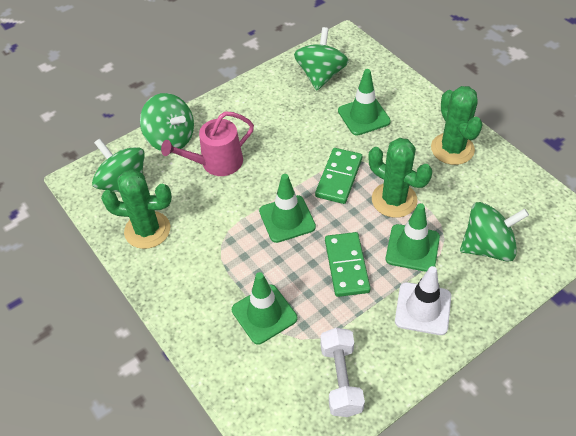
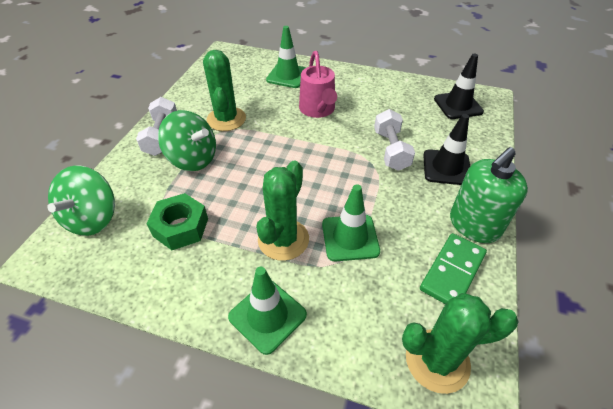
black traffic cone: none = 0 -> [423,114,470,185] [434,54,484,119] = 2
green domino: [315,148,362,204] [325,232,370,297] = 2 -> [420,233,487,304] = 1
green nut: none = 0 -> [146,193,208,250] = 1
green soap dispenser: none = 0 -> [450,147,528,243] = 1
green spinning top: [92,139,145,193] [140,93,194,151] [294,27,349,91] [460,202,529,262] = 4 -> [47,165,115,236] [158,110,216,171] = 2
green traffic cone: [232,272,297,344] [259,174,316,243] [338,69,391,136] [386,203,440,272] = 4 -> [228,267,307,355] [266,26,306,88] [322,184,380,262] = 3
white dumbbell: [320,328,365,417] = 1 -> [136,97,177,156] [374,109,415,171] = 2
white traffic cone: [395,266,451,335] = 1 -> none = 0

